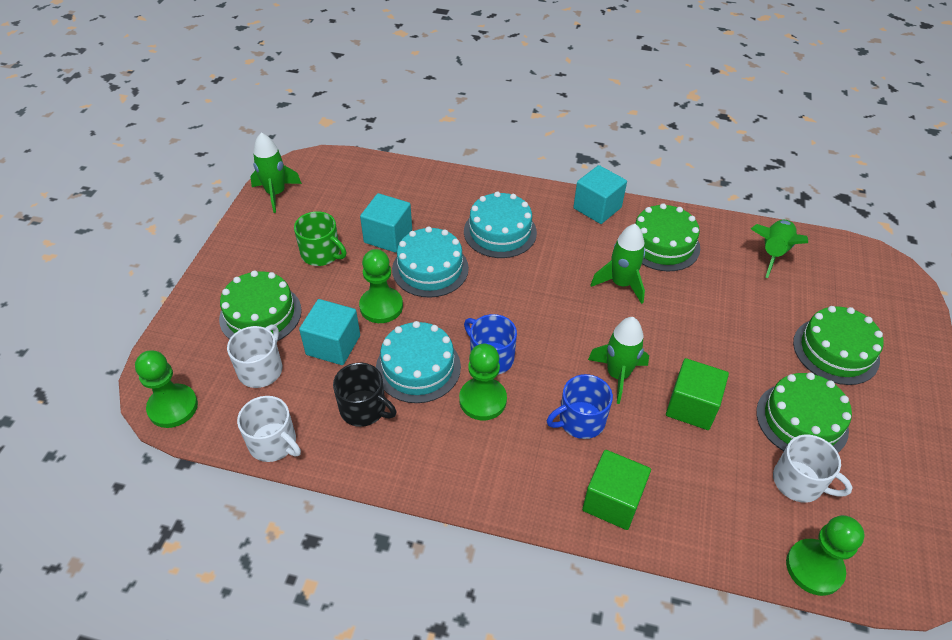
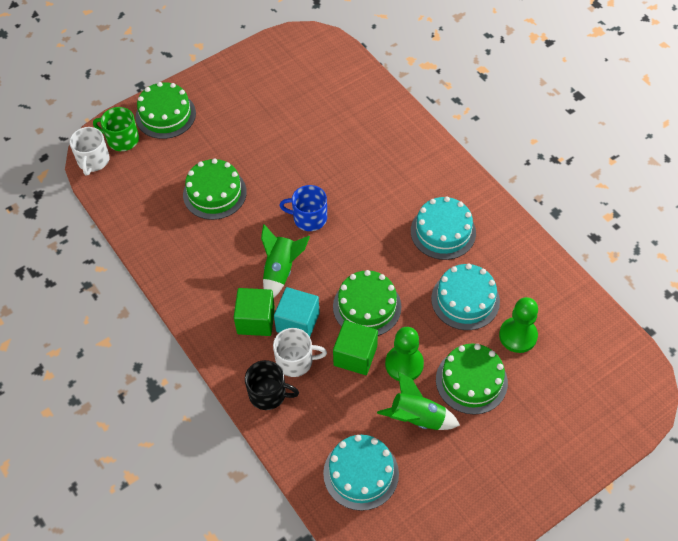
blue mug: [464,314,517,374] [547,374,613,439] = 2 -> [279,185,327,231] = 1
green pawn: [135,350,198,428] [359,249,403,323] [459,344,507,420] [786,515,864,596] = 4 -> [385,327,424,381] [499,297,538,353] = 2
green rocket: [250,133,302,213] [588,317,649,404] [591,224,645,304] [751,220,808,278] = 4 -> [261,224,310,298] [377,372,460,430] = 2
turquoise cube: [299,299,360,365] [360,193,412,253] [573,165,627,224] = 3 -> [274,287,320,337] = 1
white mug: [227,324,282,388] [237,396,301,462] [773,434,853,503] = 3 -> [69,127,110,175] [273,328,327,377] = 2

